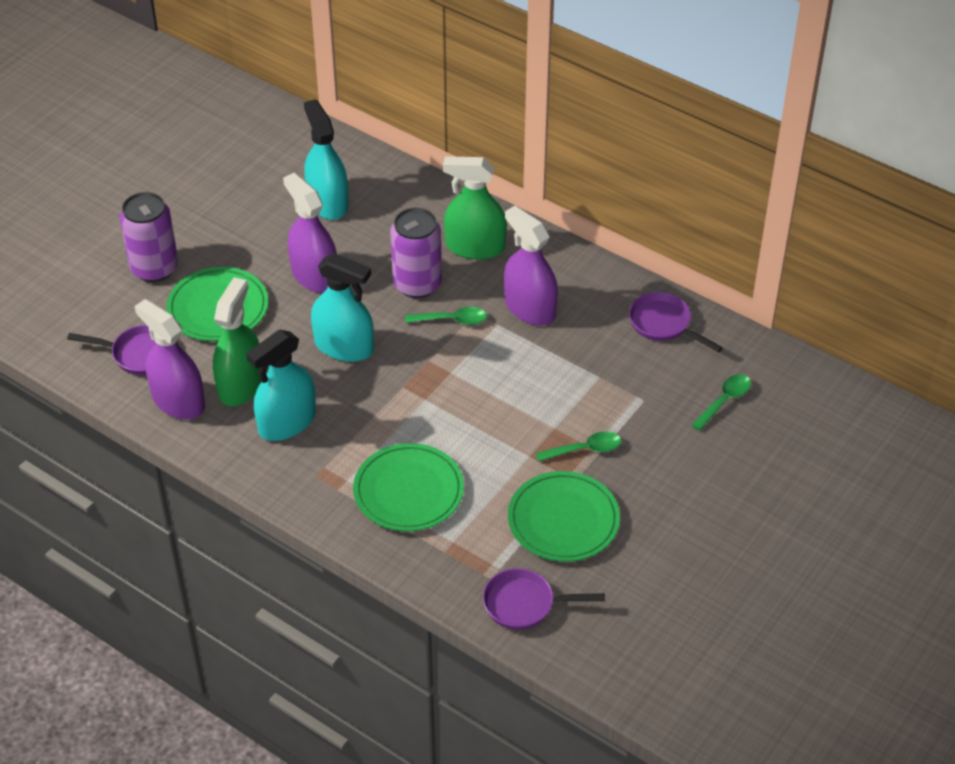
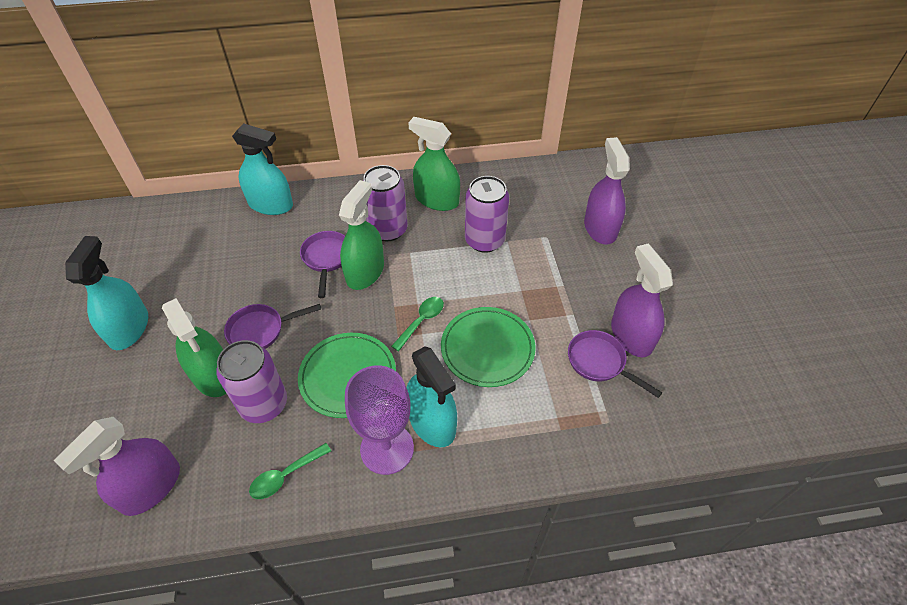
green plate: [166,267,268,341] [353,443,464,531] [508,471,620,562] = 3 -> [298,333,396,418] [441,307,536,387] = 2
green spoon: [405,307,487,325] [536,431,621,462] [692,374,751,431] = 3 -> [249,443,331,499] [391,297,444,351] = 2
green spray bottle: [213,277,261,406] [443,156,507,260] = 2 -> [162,298,226,397] [339,180,384,290] [408,117,460,211] = 3
purple can: [120,192,178,282] [390,208,442,298] = 2 -> [216,340,287,423] [363,165,408,241] [465,176,509,253] = 3
purple goblet: none = 0 -> [345,365,414,475] = 1

